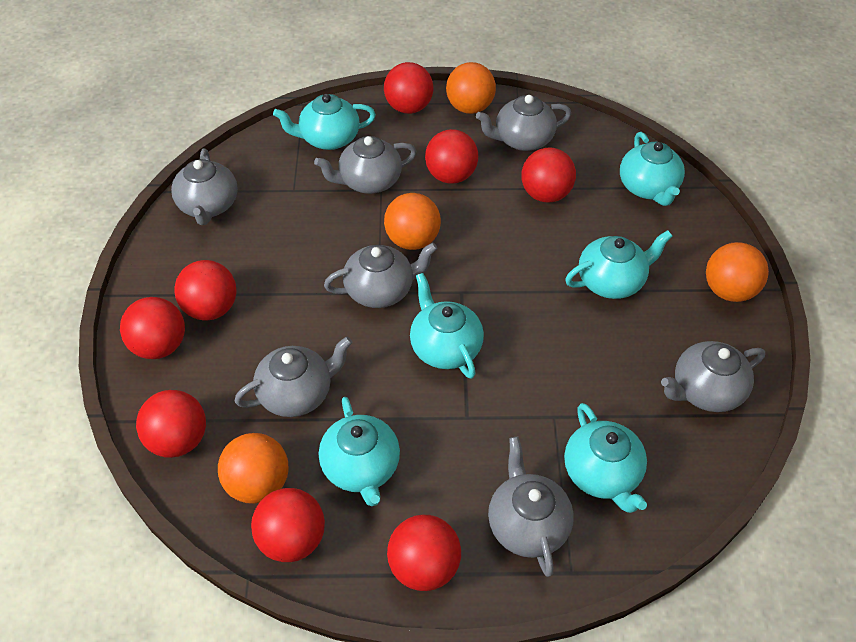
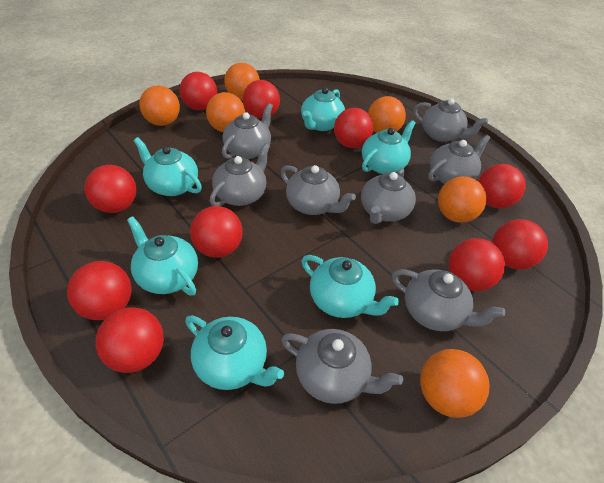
grey teapot: [171,148,238,225] [235,337,352,417] [314,136,417,194] [324,243,437,308] [476,95,571,151] [488,437,574,577] [661,341,765,412] = 7 -> [210,143,270,206] [222,103,273,159] [280,165,356,215] [281,329,403,404] [361,168,416,224] [392,269,505,331] [413,98,488,142] [428,135,491,184] = 8
orange ball: [218,433,289,504] [384,193,441,250] [446,62,496,114] [706,242,769,302] = 4 -> [139,85,180,126] [206,92,245,132] [224,63,260,100] [368,96,406,133] [420,349,489,418] [438,176,486,223] = 6
red ball: [120,297,185,359] [136,390,206,458] [174,260,237,320] [251,488,325,562] [384,62,434,114] [387,515,461,591] [425,129,478,184] [521,148,576,203] = 8 -> [67,261,132,320] [85,165,137,213] [95,308,164,373] [180,72,217,110] [190,206,243,258] [243,80,280,119] [334,108,374,148] [449,238,505,291] [478,164,526,208] [492,219,548,270] = 10

